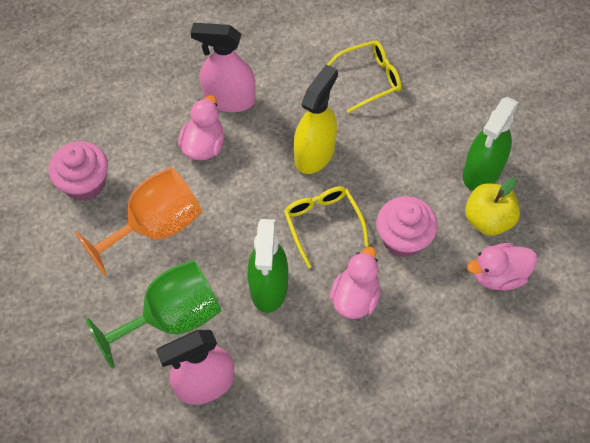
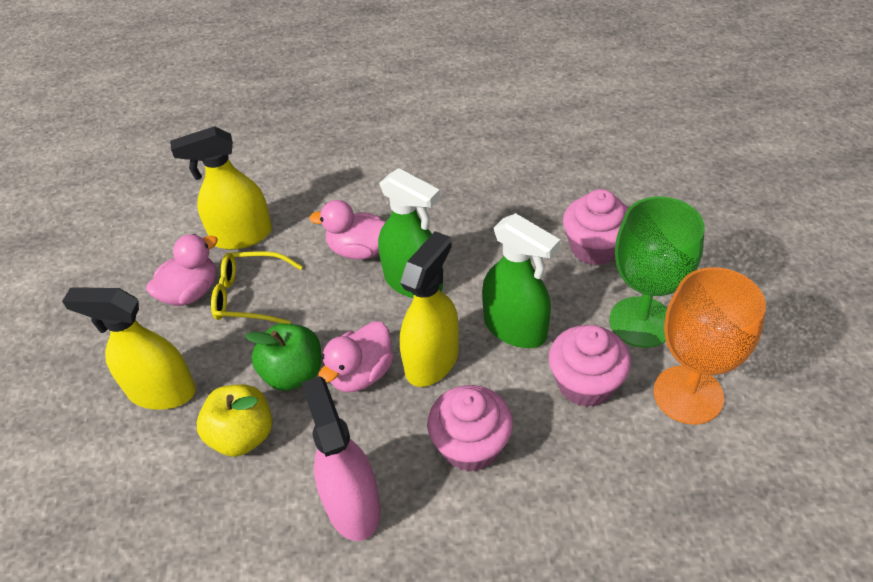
green apple: none = 0 -> [245,323,321,391] = 1
pink cupcake: [48,141,108,201] [376,196,438,258] = 2 -> [427,385,513,472] [549,325,631,407] [563,189,629,265] = 3
pink spray bottle: [156,330,234,405] [191,23,255,112] = 2 -> [301,376,381,541] = 1
yellow glasses: [284,186,369,268] [327,40,401,113] = 2 -> [211,251,303,324] = 1
yellow spray bottle: [294,64,338,174] = 1 -> [62,287,196,410] [170,126,272,250] [400,231,459,387] = 3

